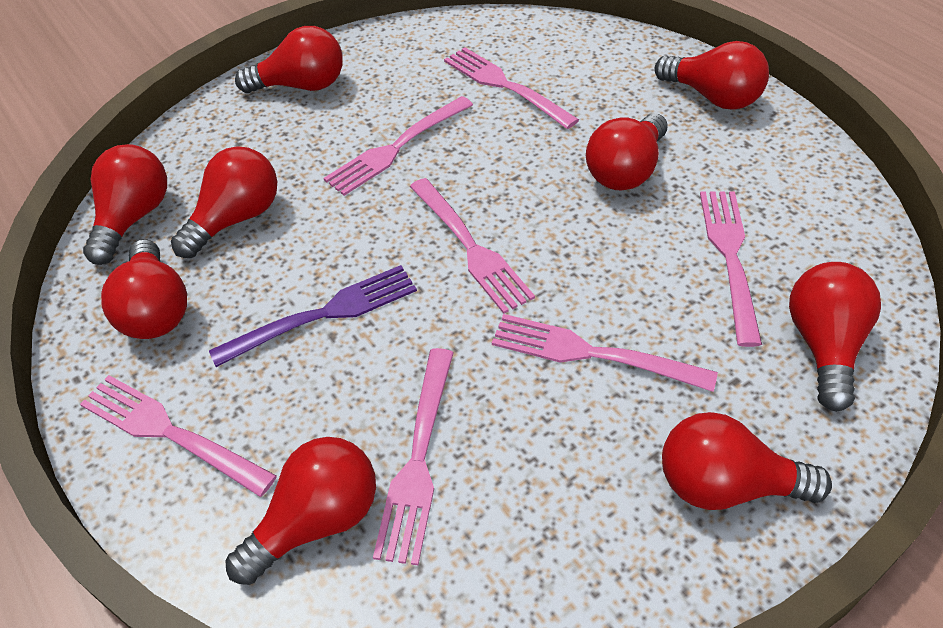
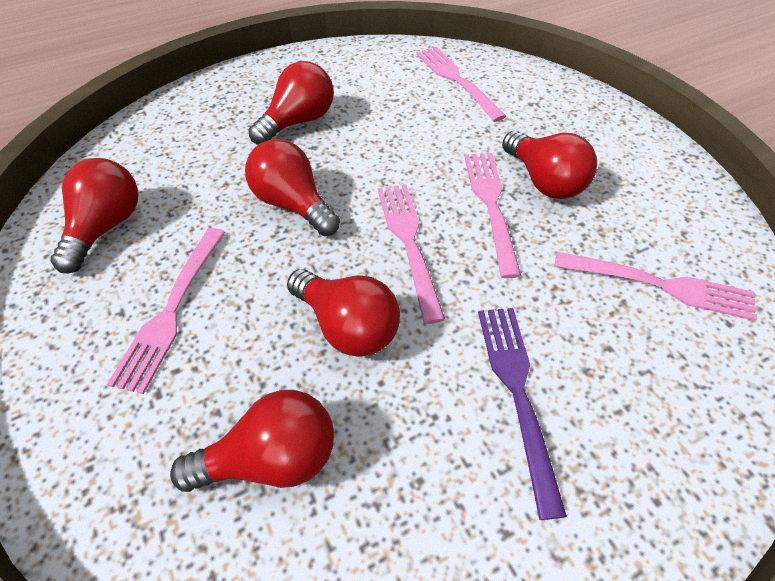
pink fork: [80,375,277,497] [324,96,473,196] [373,348,454,565] [410,178,535,314] [444,47,579,129] [492,314,718,392] [700,191,762,347] = 7 -> [107,228,225,394] [377,184,445,324] [416,47,506,122] [464,153,521,278] [554,252,757,321] = 5
red light bulb: [83,144,167,265] [101,239,187,339] [171,147,277,258] [225,437,376,585] [235,26,343,93] [586,113,668,190] [654,41,769,110] [662,412,832,510] [789,262,881,412] = 9 -> [51,158,138,273] [170,390,334,492] [245,139,340,236] [248,61,334,145] [287,269,400,357] [502,131,597,199] = 6

